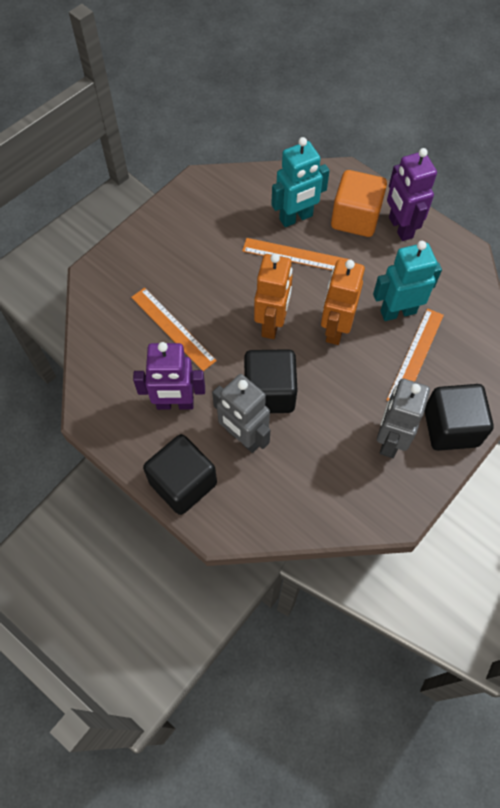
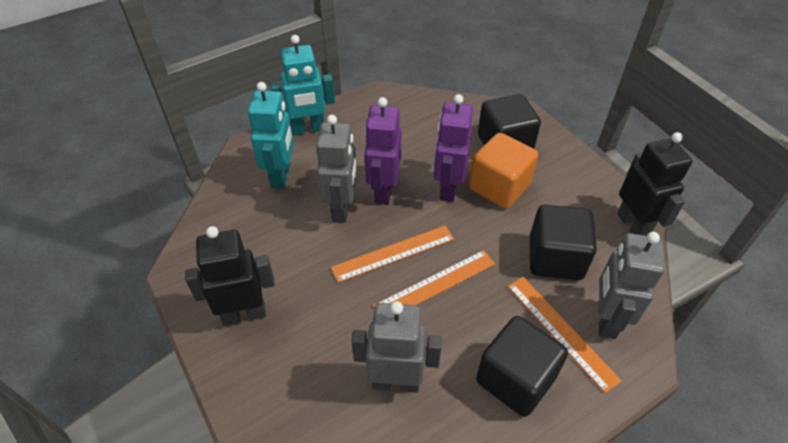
black robot: none = 0 -> [185,226,275,325] [617,132,693,236] = 2
grey robot: [212,374,270,453] [377,379,430,458] = 2 -> [316,115,357,223] [352,301,442,393] [599,232,665,339] = 3
orange robot: [254,253,293,339] [321,260,365,345] = 2 -> none = 0

